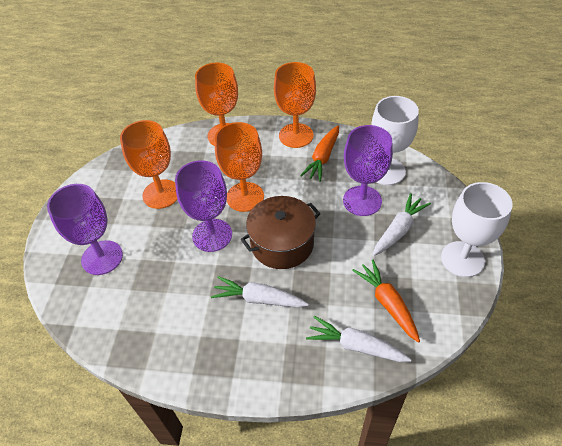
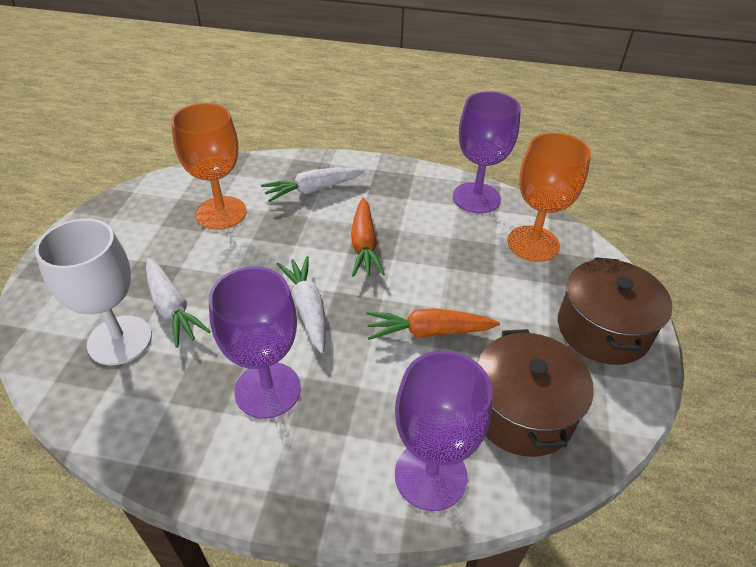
brown pot: [241,196,321,269] = 1 -> [477,329,594,457] [558,257,672,365] = 2
orange goblet: [120,120,178,209] [195,62,238,146] [215,122,264,212] [274,62,316,148] = 4 -> [171,103,247,230] [507,133,591,262] = 2
white goblet: [371,96,419,185] [441,182,512,277] = 2 -> [35,219,152,365] = 1

